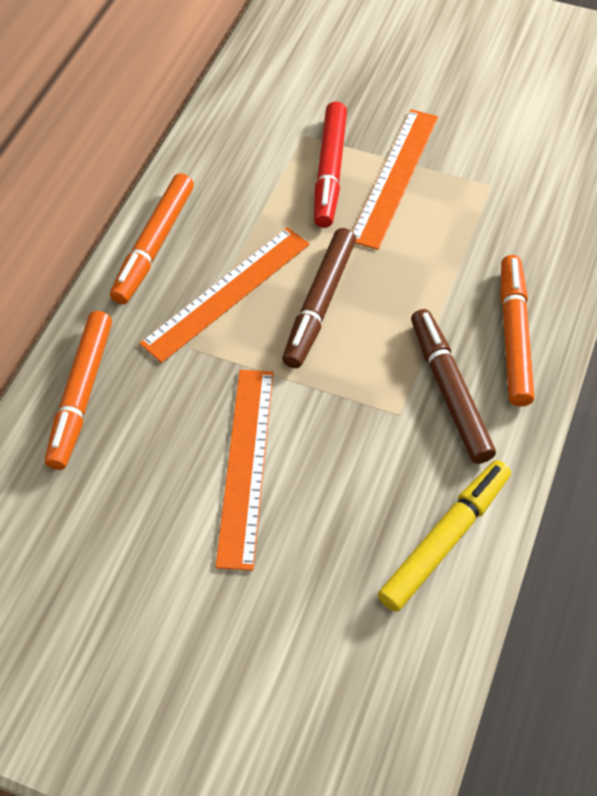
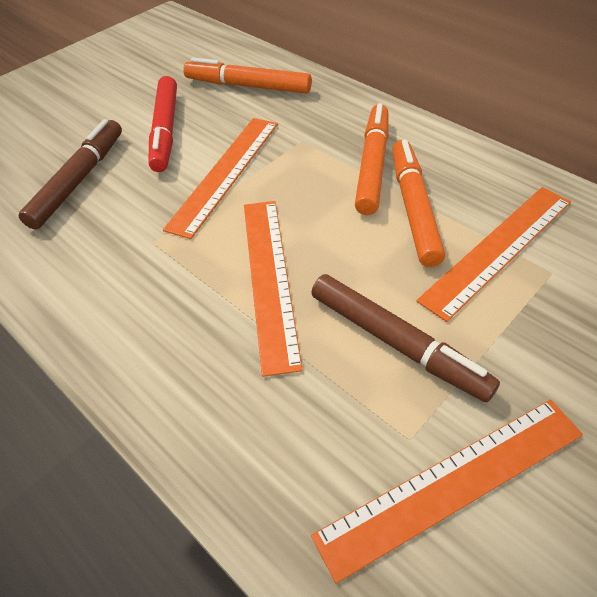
orange ruler: [139,227,310,363] [215,370,274,571] [353,109,438,250] = 3 -> [163,118,278,239] [244,201,303,377] [311,400,583,584] [416,187,571,322] = 4
yellow marker: [378,460,511,612] = 1 -> none = 0

